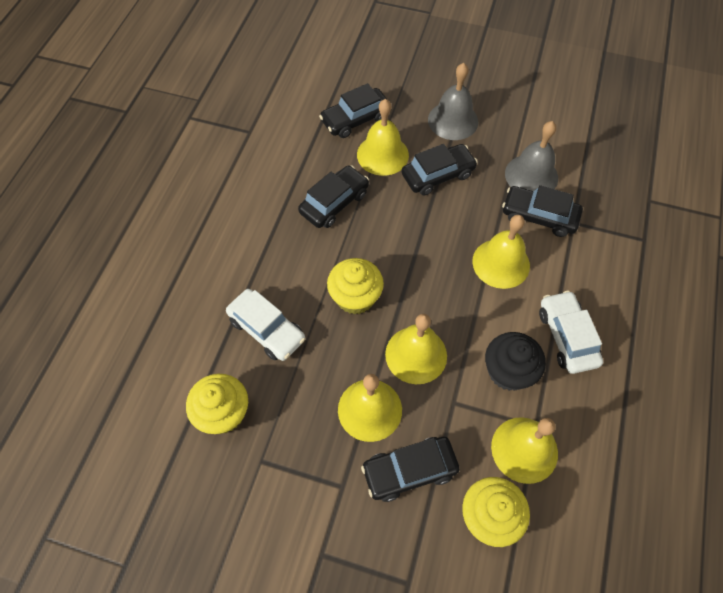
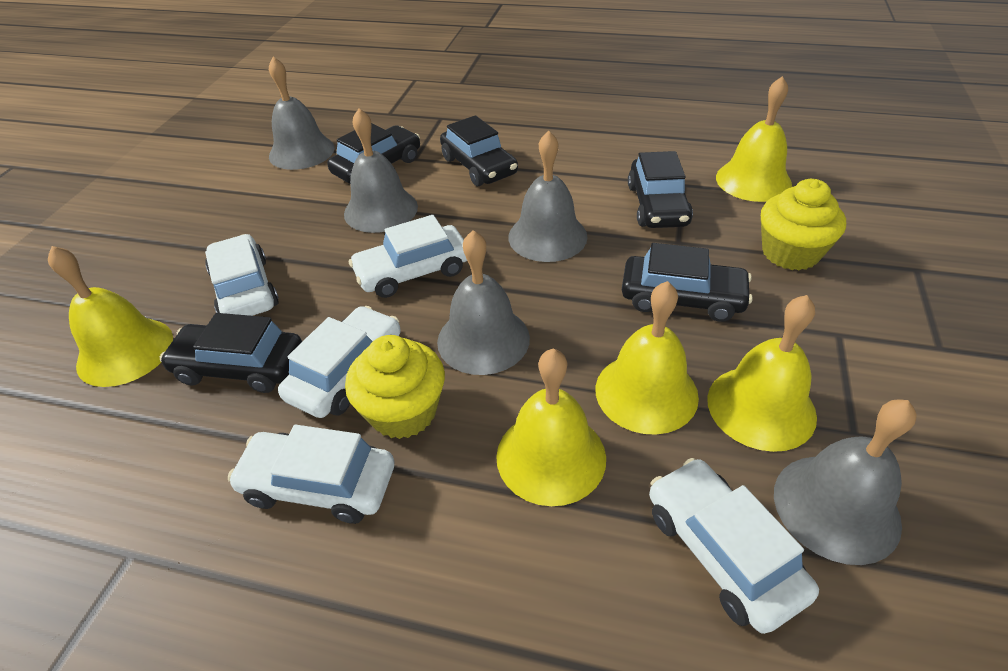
black cupcake: [485,332,546,391] = 1 -> none = 0
grey bell: [428,63,478,140] [505,121,558,191] = 2 -> [269,57,335,170] [344,108,418,233] [437,230,530,375] [508,131,587,262] [774,399,917,565] = 5
white car: [226,289,305,361] [539,290,603,374] = 2 -> [205,234,279,316] [228,425,394,524] [278,306,401,418] [349,215,467,298] [649,458,819,634] = 5
yellow cupcake: [186,374,248,434] [327,258,384,315] [462,477,530,547] = 3 -> [345,335,445,439] [761,179,846,271] = 2

